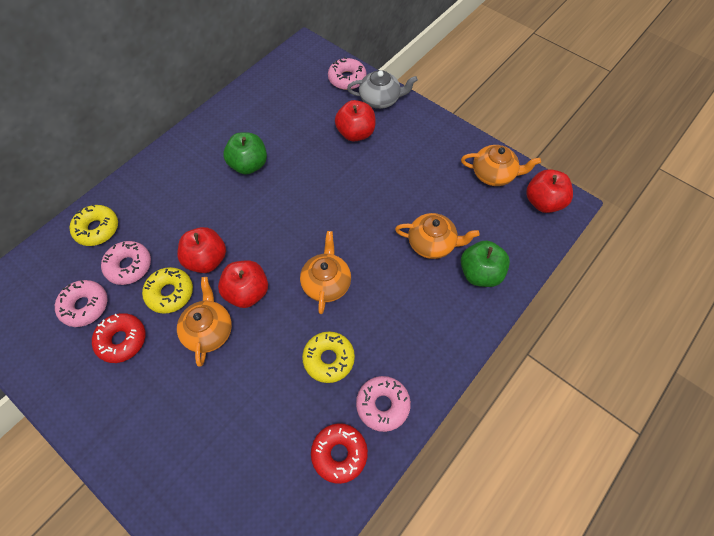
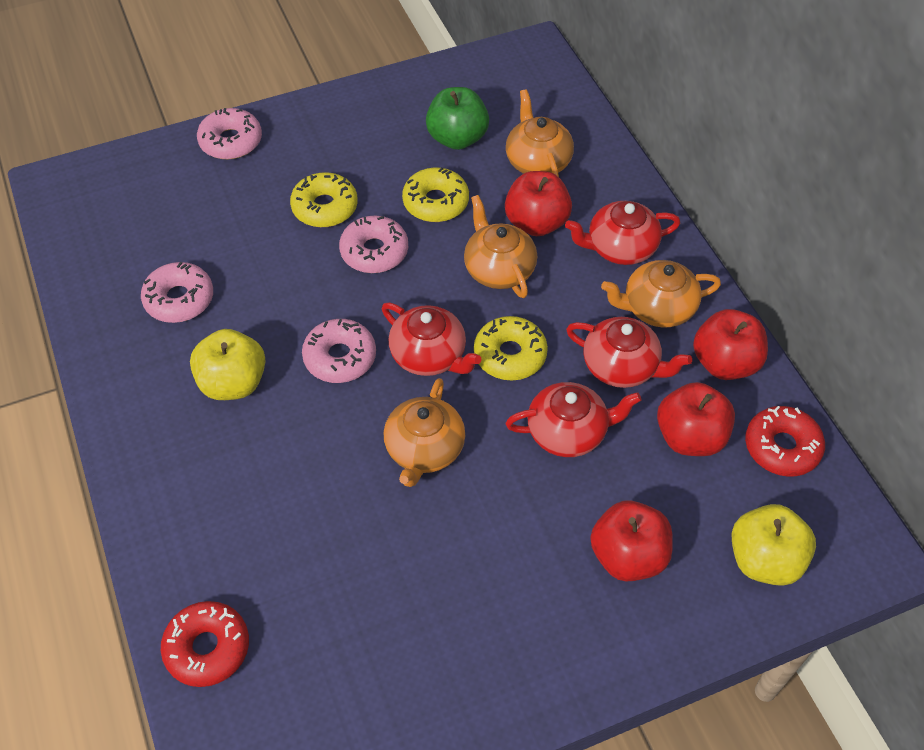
green apple: [223,132,267,175] [461,241,510,287] = 2 -> [426,87,489,150] = 1
grey teapot: [347,70,418,109] = 1 -> none = 0
red teapot: none = 0 -> [382,303,482,376] [506,382,642,457] [565,201,680,265] [566,317,692,388] = 4
yellow apple: none = 0 -> [190,329,266,400] [731,504,816,586] = 2

